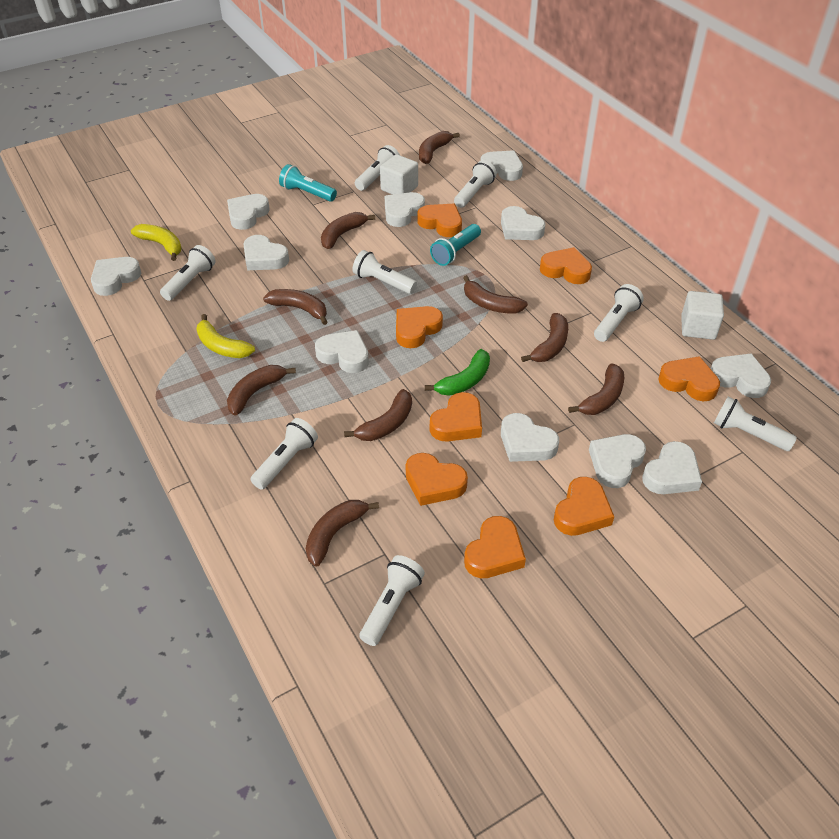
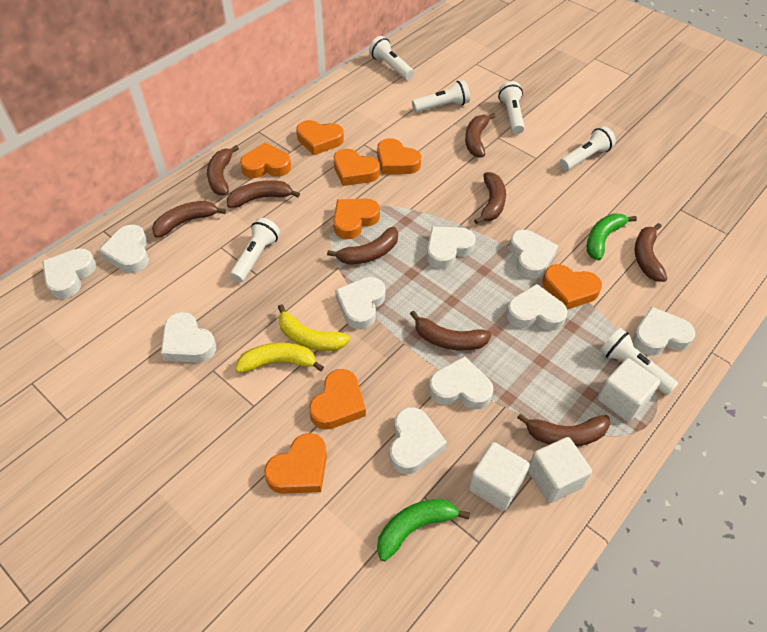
green banana: [425,349,490,396] = 1 -> [377,499,470,561] [587,213,637,261] = 2
turquoise flashlight: [279,164,337,202] [430,224,481,266] = 2 -> none = 0
white cube: [380,154,418,195] [681,291,724,340] = 2 -> [469,442,530,511] [528,437,592,503] [597,358,660,422] = 3
white flashlight: [160,245,216,301] [250,418,318,490] [353,250,417,294] [355,145,400,191] [359,555,425,646] [454,160,497,208] [594,284,644,342] [714,397,797,451] = 8 -> [230,218,280,282] [369,36,414,80] [412,80,470,112] [498,81,525,134] [559,126,616,171] [600,328,678,396] = 6
white heart: [91,257,141,296] [227,194,270,230] [243,235,289,271] [315,330,369,373] [385,192,425,227] [480,150,523,181] [501,206,546,240] [501,413,559,462] [589,434,646,488] [642,441,702,494] [711,354,771,398] = 11 -> [42,248,96,299] [99,225,149,273] [161,312,216,363] [335,277,385,330] [389,407,447,474] [427,227,476,269] [429,356,493,409] [506,284,568,331] [509,230,558,278] [632,306,695,356] = 10

